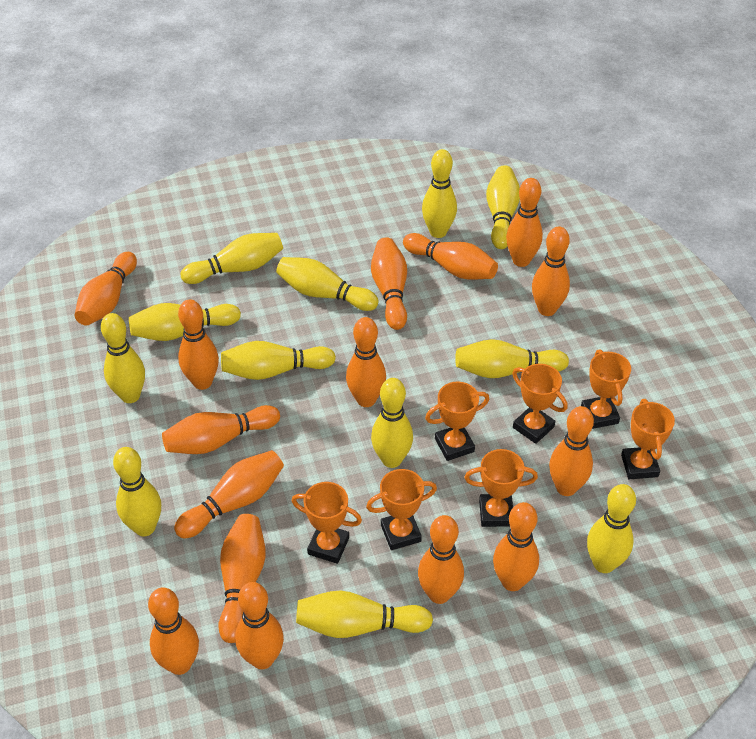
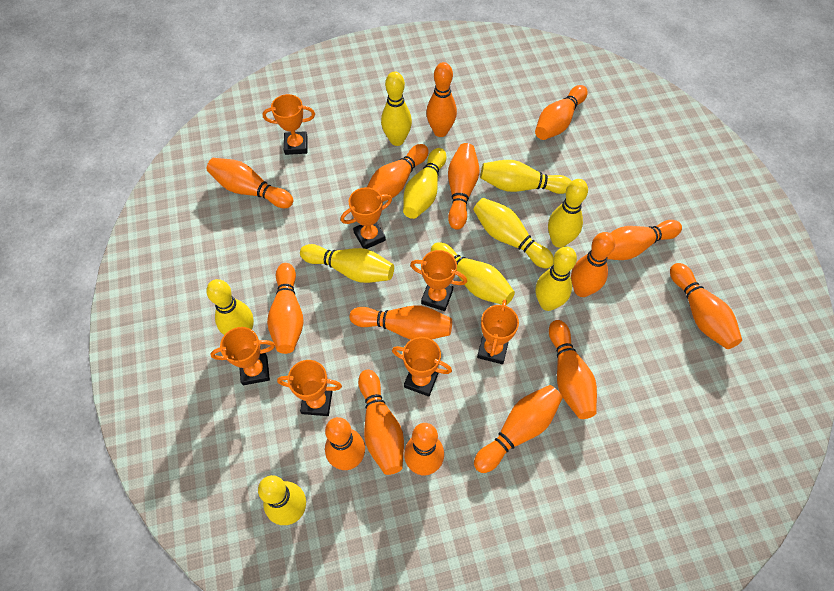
yellow bowling pin: [101,313,145,403] [113,447,161,536] [129,303,241,341] [181,233,283,284] [221,341,336,380] [276,257,378,311] [296,591,433,638] [371,378,413,468] [422,149,457,238] [455,339,569,378] [486,165,520,249] [587,484,636,573] = 12 -> [206,279,254,335] [258,475,306,525] [300,244,394,283] [381,71,412,146] [403,148,447,219] [431,242,515,305] [473,198,554,269] [480,160,571,194] [536,247,577,311] [548,179,588,248] = 10

